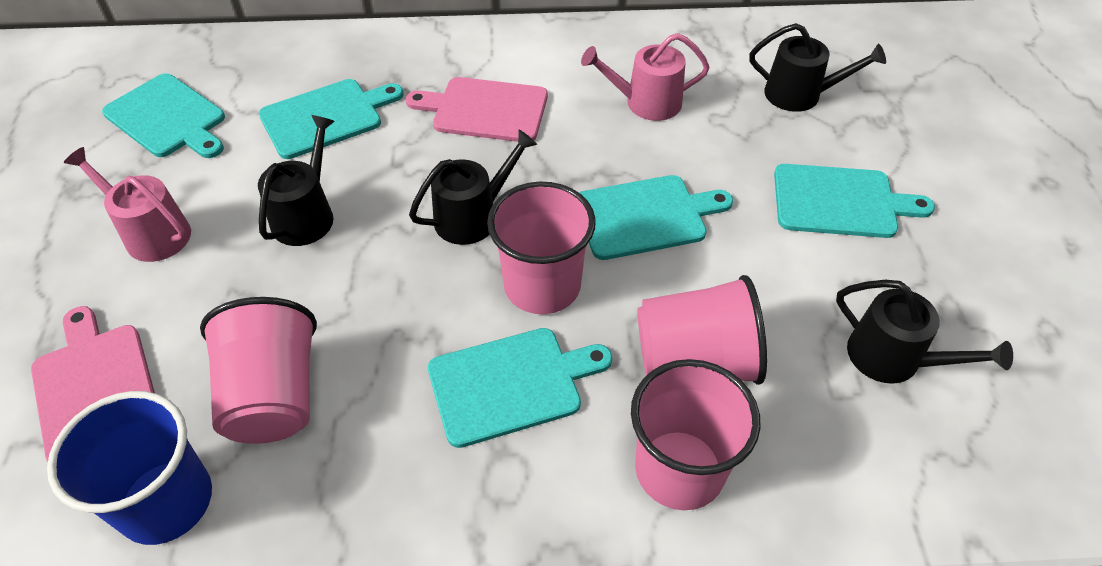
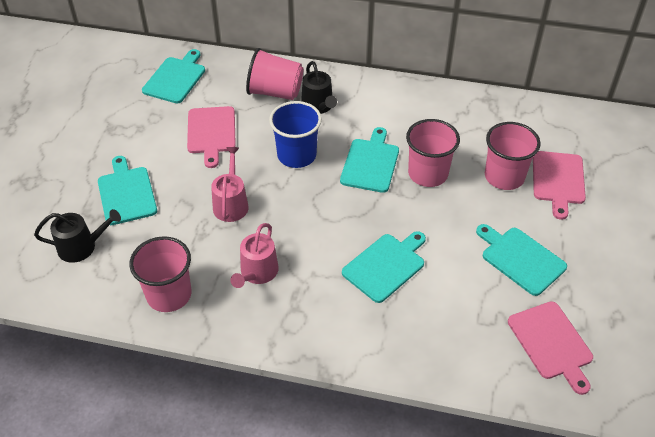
black watering can: [258,115,335,246] [409,130,537,245] [749,23,886,112] [836,280,1013,384] = 4 -> [34,209,121,263] [301,61,337,114] = 2
pink cutting board: [31,306,155,462] [406,77,548,142] = 2 -> [187,106,236,168] [508,301,593,395] [533,151,586,220] = 3

